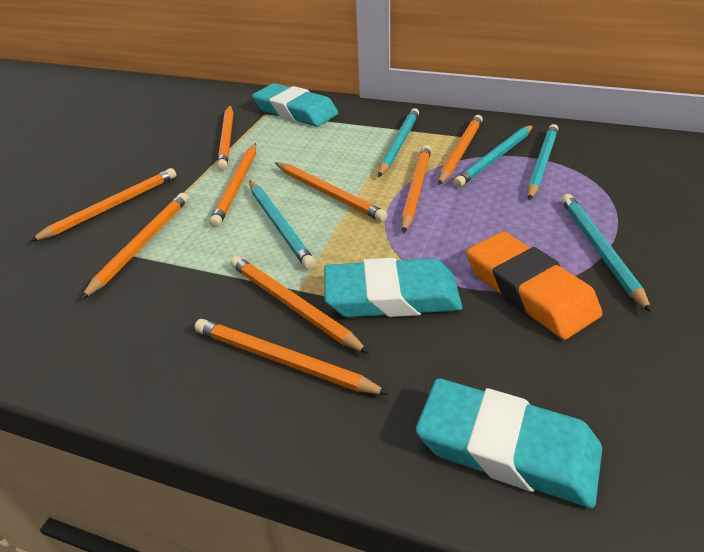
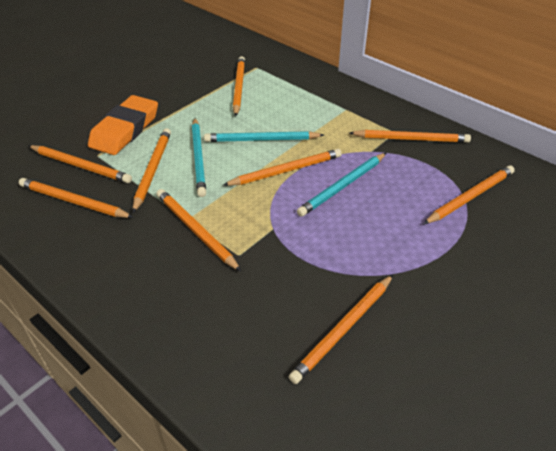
turquoise eraser: [252,83,338,127] [324,258,463,317] [416,378,602,508] = 3 -> none = 0
turquoise pencil: [249,180,316,269] [378,108,419,177] [453,125,533,187] [527,124,558,200] [561,194,652,313] = 5 -> [192,118,206,197] [204,131,324,142] [297,153,386,217] = 3

